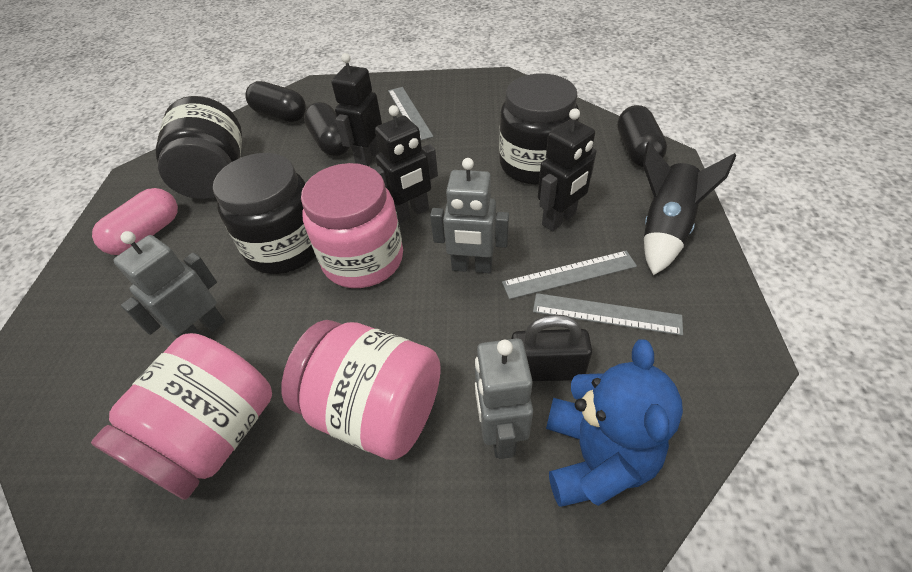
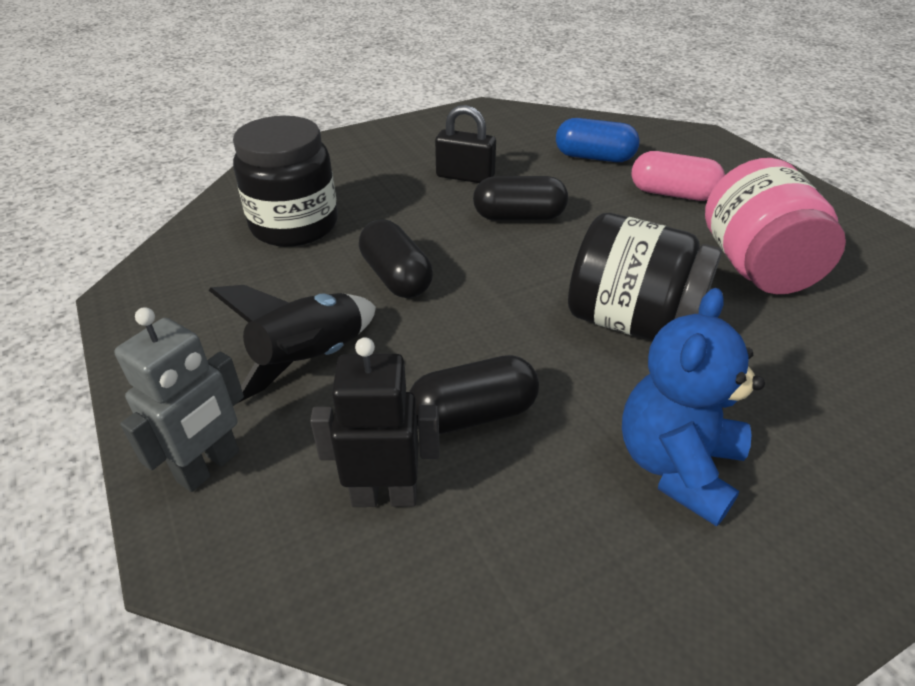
black jar: [156,96,242,199] [213,153,316,274] [499,74,579,185] = 3 -> [233,116,338,247] [568,213,722,341] = 2
black robot: [331,53,382,166] [373,105,438,224] [538,108,597,231] = 3 -> [310,337,439,507] = 1
blue capsule: none = 0 -> [556,118,640,162] = 1
grey robot: [113,231,225,338] [430,158,509,273] [475,338,533,459] = 3 -> [114,307,244,492] = 1
grey ruler: [388,87,433,140] [502,251,637,299] [533,293,683,336] = 3 -> none = 0
pink jar: [91,333,272,500] [281,320,441,460] [301,163,403,288] = 3 -> [705,158,846,294] = 1

